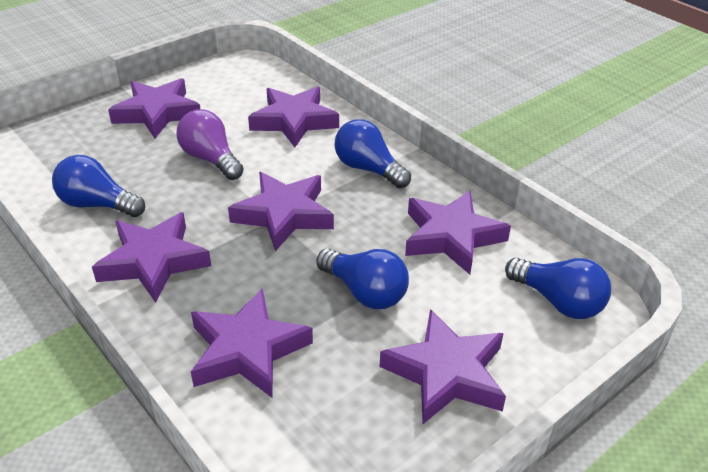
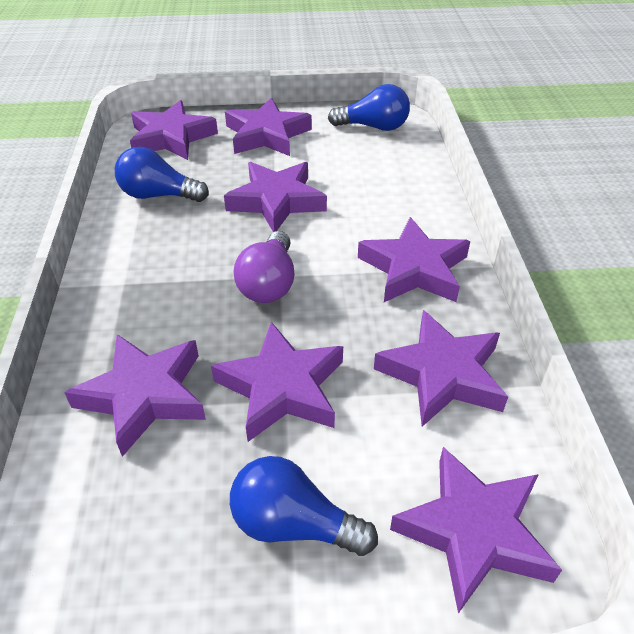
blue light bulb: [52,155,145,217] [316,249,409,309] [334,119,411,188] [505,258,611,319] = 4 -> [115,147,209,202] [230,456,378,556] [328,84,410,131] = 3
purple star: [92,212,211,303] [108,78,200,138] [191,289,313,398] [228,172,334,251] [248,87,339,147] [380,309,506,424] [405,191,511,274] = 7 -> [64,334,206,457] [130,100,218,160] [211,322,343,442] [224,162,327,232] [225,98,312,156] [358,217,470,302] [374,310,508,427] [390,447,562,614] = 8

